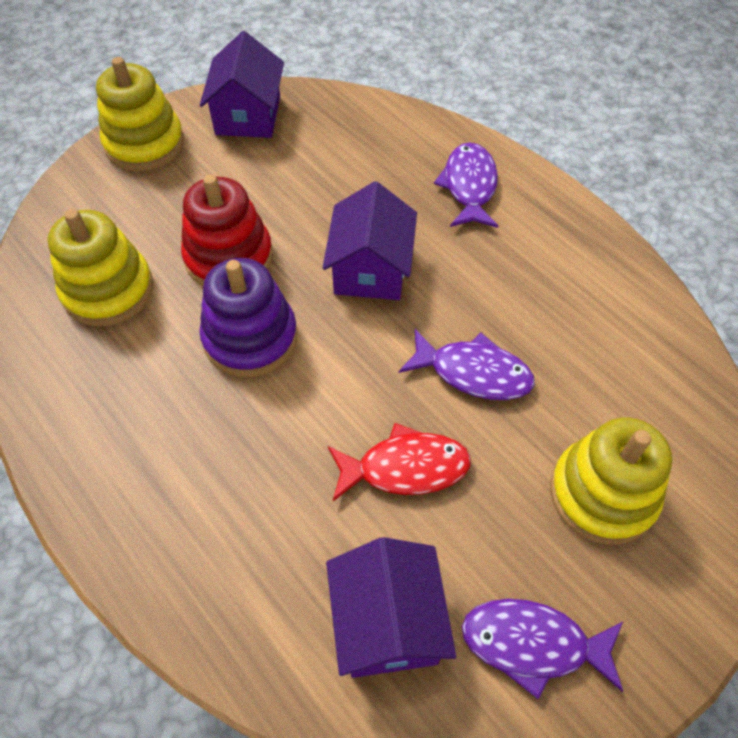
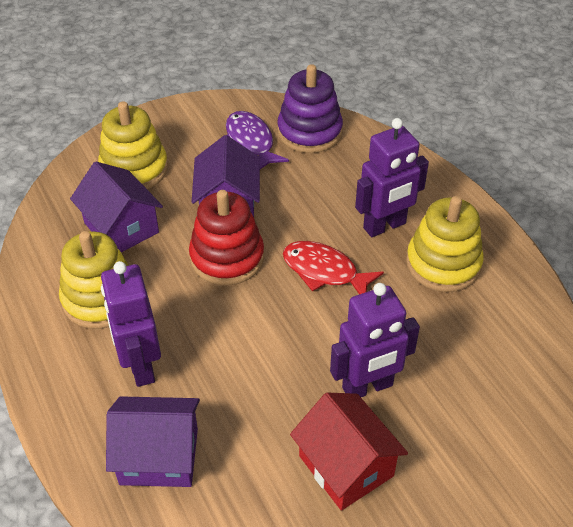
purple fish: [399,329,535,400] [434,143,498,228] [462,599,623,699] = 3 -> [226,111,289,169] = 1
purple robot: none = 0 -> [101,261,161,387] [330,283,420,397] [355,118,429,237] = 3
red house: none = 0 -> [290,393,408,510] = 1

